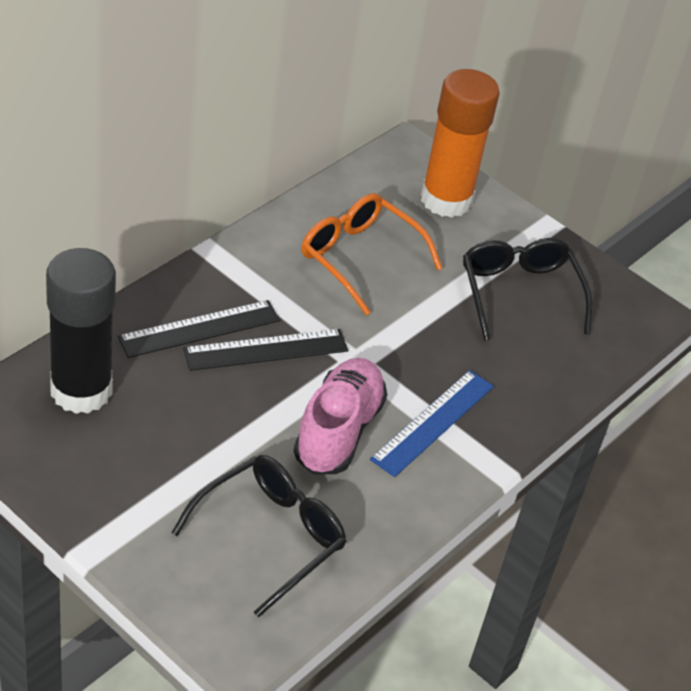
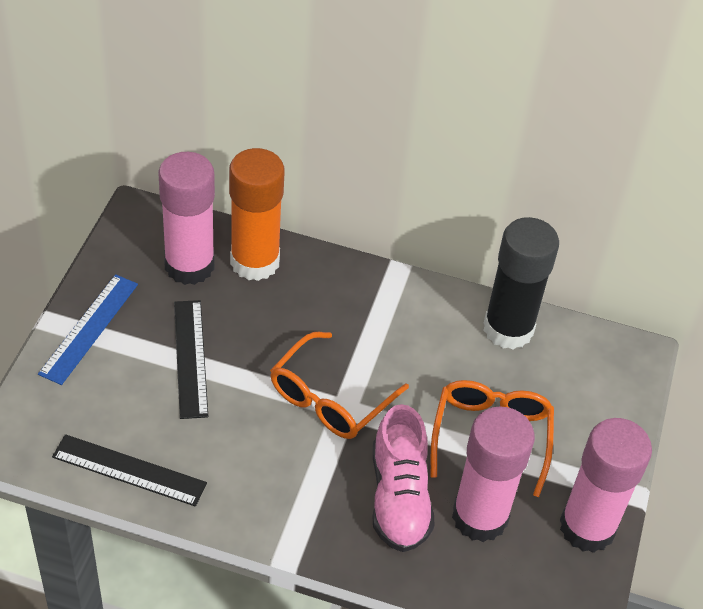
black glasses: [171,455,347,617] [463,238,593,341] = 2 -> none = 0
orange glasses: [301,193,442,316] = 1 -> [270,332,409,439] [431,380,554,497] = 2
pink glue stick: none = 0 -> [158,152,215,285] [452,406,535,542] [560,418,652,553] = 3

